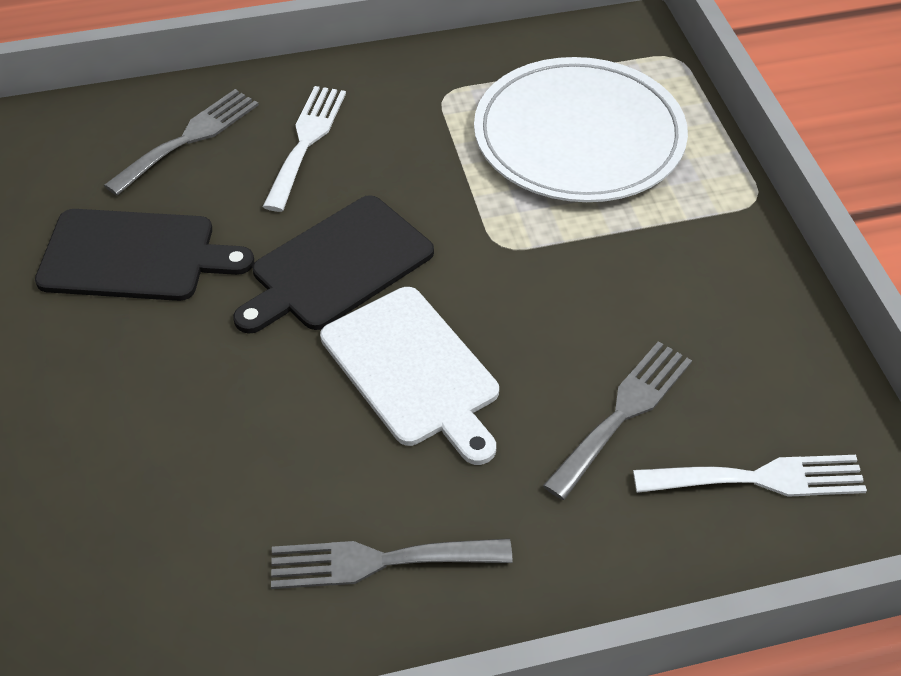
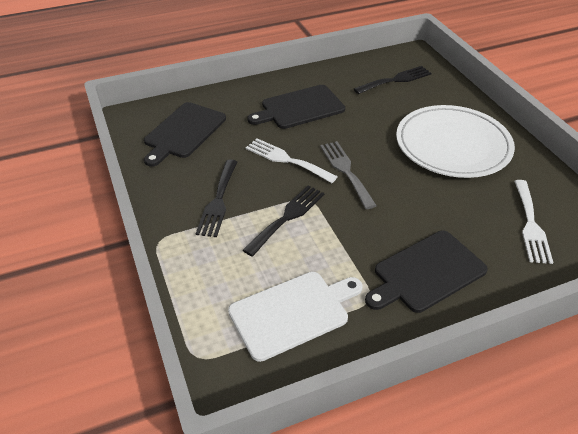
black cutting board: [35,209,254,301] [233,195,434,334] = 2 -> [144,102,226,167] [247,85,345,129] [365,231,488,313] = 3
black fork: none = 0 -> [196,160,237,237] [243,185,325,257] [354,66,432,94] = 3
grey fork: [104,89,259,196] [271,538,513,589] [543,341,692,500] = 3 -> [320,141,377,209] = 1

